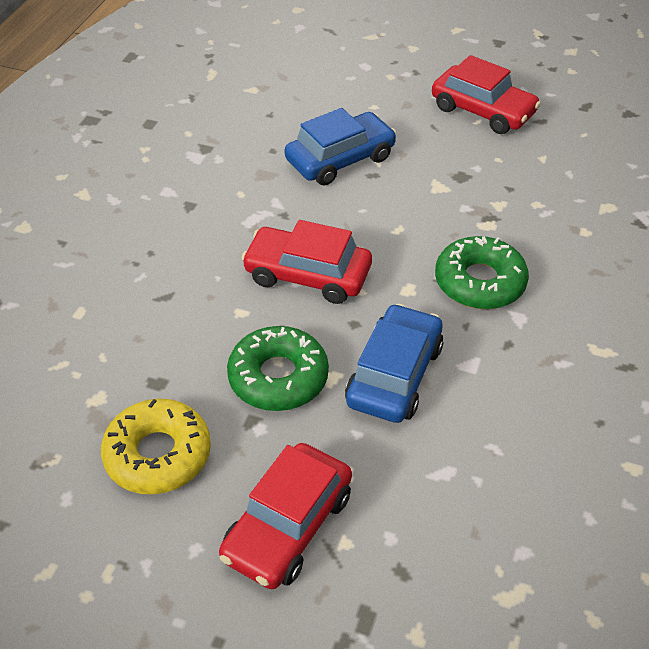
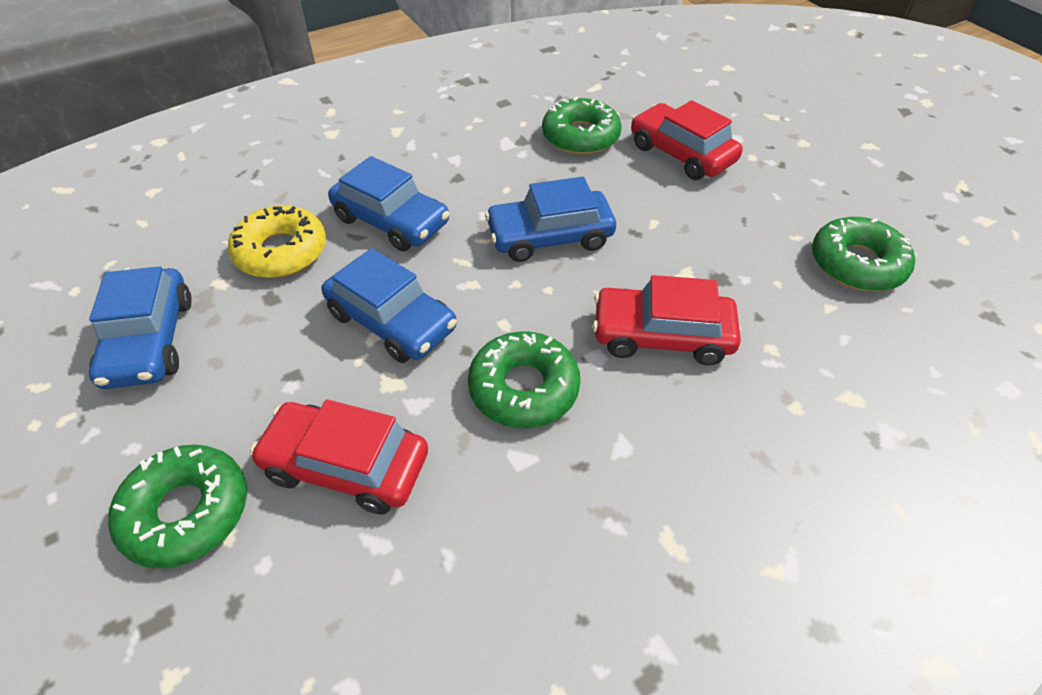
blue car: [285,108,397,186] [345,304,443,423] = 2 -> [89,266,192,389] [322,248,457,363] [328,156,449,251] [485,177,616,262] = 4
green donut: [227,326,329,411] [435,236,529,309] = 2 -> [108,444,247,569] [468,332,580,428] [542,96,622,155] [812,217,915,291] = 4

